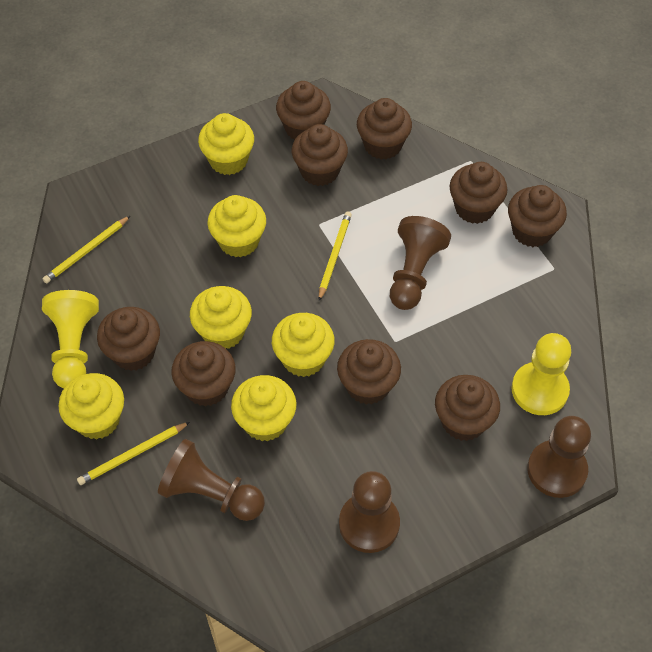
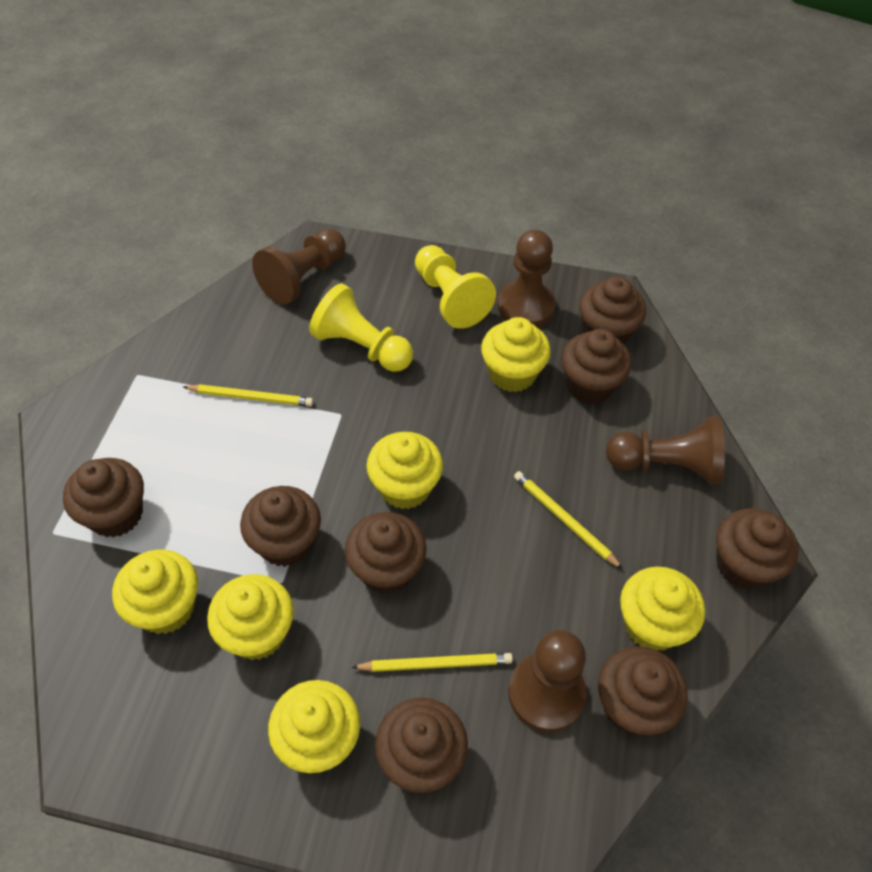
brown cupcake: [97,307,160,371] [171,341,236,407] [276,81,331,140] [292,124,348,186] [337,339,401,405] [357,98,412,159] [435,375,500,441] [449,162,507,224] [508,185,567,247] = 9 -> [63,458,144,538] [240,486,321,567] [345,512,426,594] [375,698,468,793] [561,329,632,404] [579,276,646,345] [598,646,688,736] [716,508,799,590] = 8

